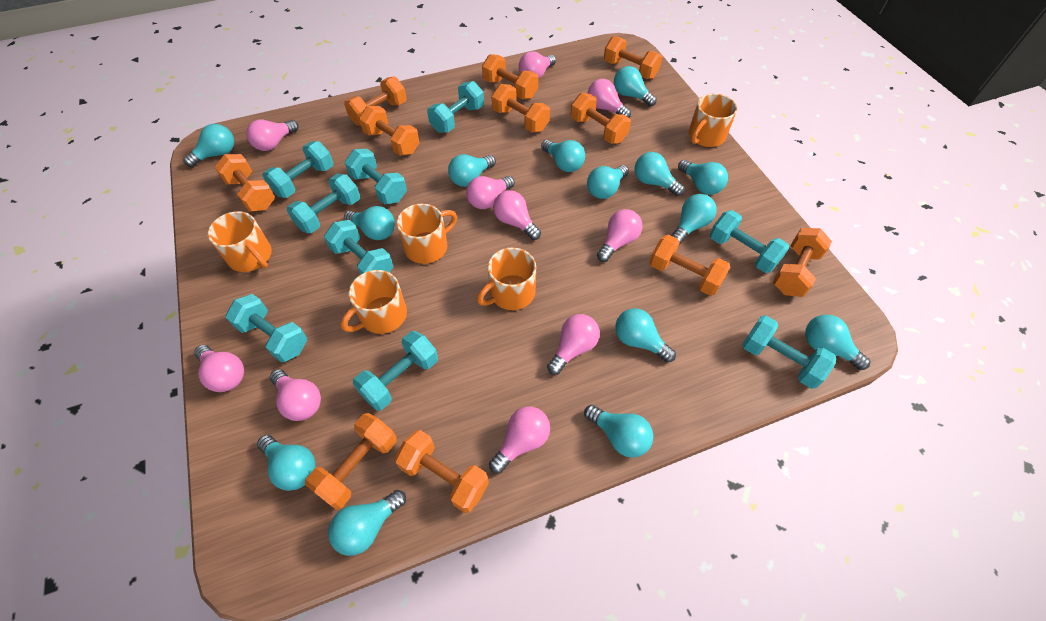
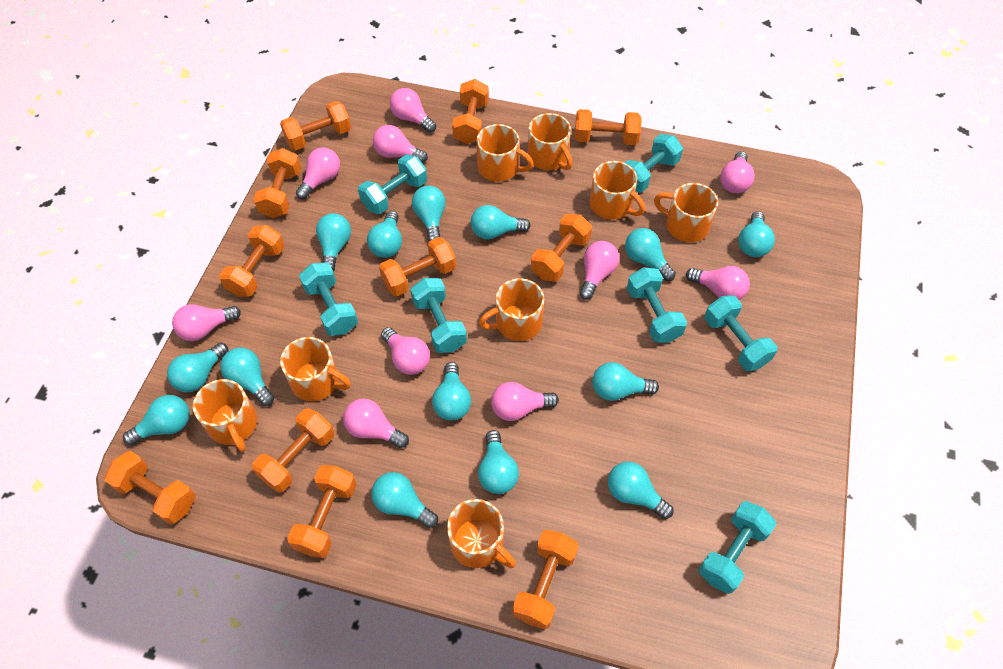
orange mug: [208,211,272,272] [341,270,407,334] [397,204,457,264] [477,247,536,310] [689,93,737,147] = 5 -> [193,379,257,452] [280,337,351,401] [447,499,516,568] [477,124,534,182] [479,278,544,341] [528,113,573,170] [590,161,645,220] [654,183,718,242] = 8
turquoise dumbbell: [225,294,307,363] [263,141,333,198] [287,174,360,233] [324,220,393,275] [345,149,407,205] [353,331,438,411] [427,81,484,133] [710,210,789,273] [742,315,836,389] = 9 -> [299,263,358,336] [358,154,427,214] [410,278,467,353] [625,134,683,193] [627,267,687,343] [699,501,776,594] [704,295,777,371] = 7

